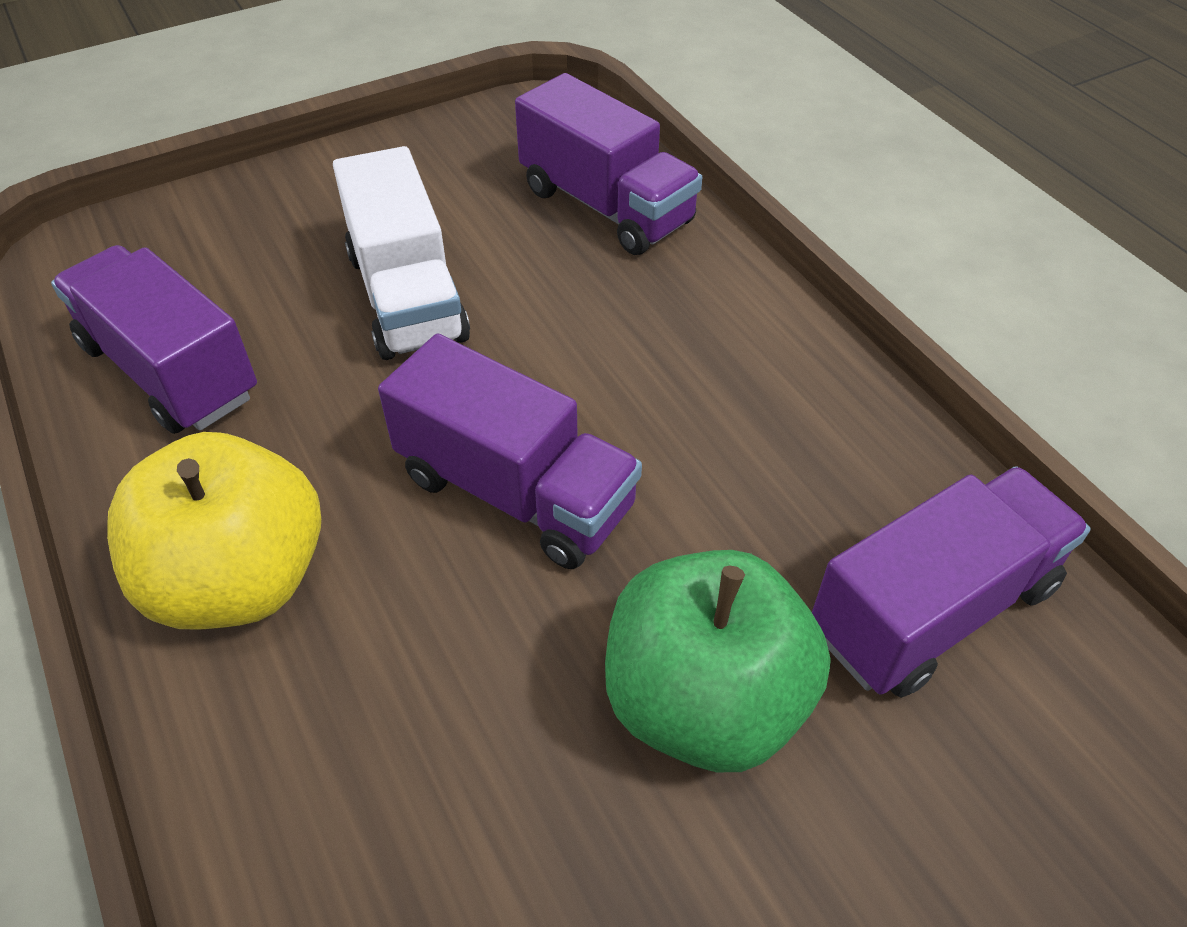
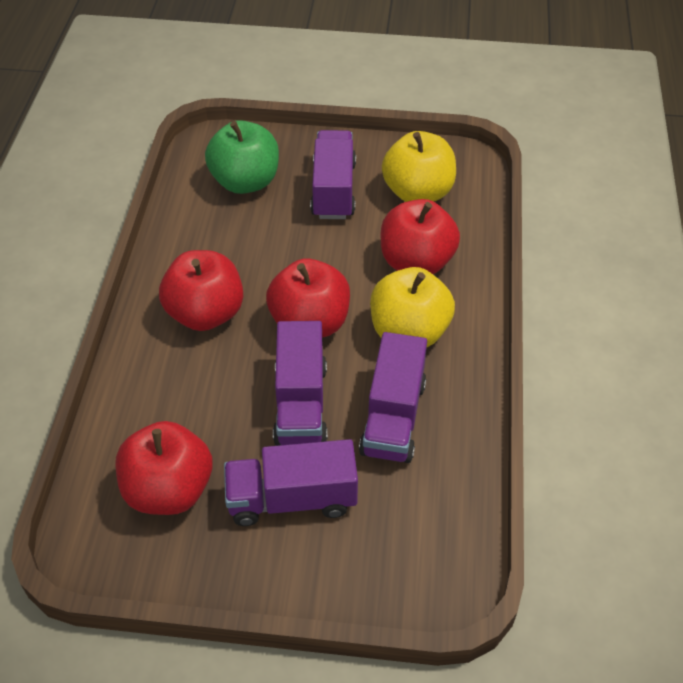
red apple: none = 0 -> [115,421,212,515] [159,250,243,331] [266,258,350,338] [381,199,460,274] = 4
white truck: [333,146,470,360] = 1 -> none = 0
yellow apple: [107,432,321,630] = 1 -> [370,267,455,347] [382,131,456,202] = 2

